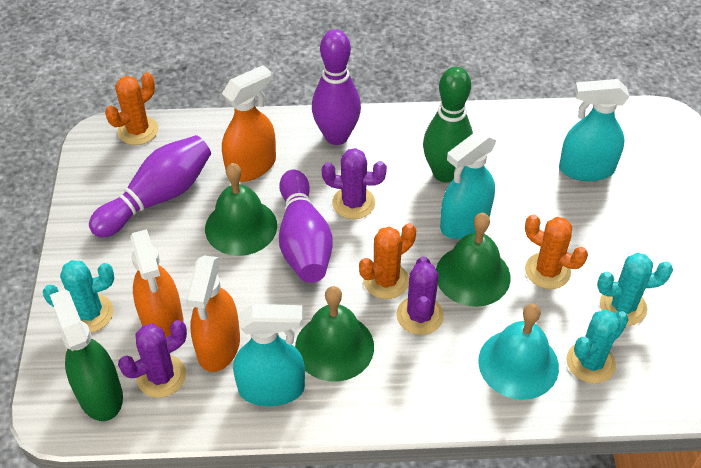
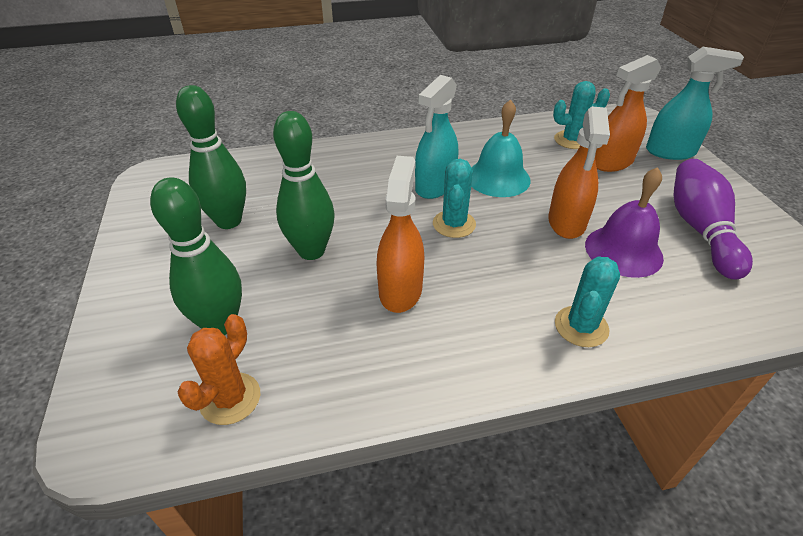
green bell: [205,163,277,256] [295,286,374,382] [436,213,511,307] = 3 -> none = 0
green bowling pin: [423,67,473,182] = 1 -> [150,177,242,335] [176,85,246,229] [273,111,335,260] = 3
green spray bottle: [50,289,123,421] = 1 -> none = 0
orange cactus: [105,72,158,145] [359,223,416,299] [525,214,588,289] = 3 -> [177,314,260,425] = 1
purple bell: none = 0 -> [585,167,664,278] = 1
purple bowling pin: [89,135,211,238] [279,169,333,283] [312,29,361,145] = 3 -> [674,159,753,280] = 1
purple cactus: [118,320,187,398] [322,148,387,219] [396,256,444,335] = 3 -> none = 0
turquoise spray bottle: [233,304,305,406] [440,130,496,239] [559,79,629,181] = 3 -> [415,75,458,199] [646,47,744,160] = 2

